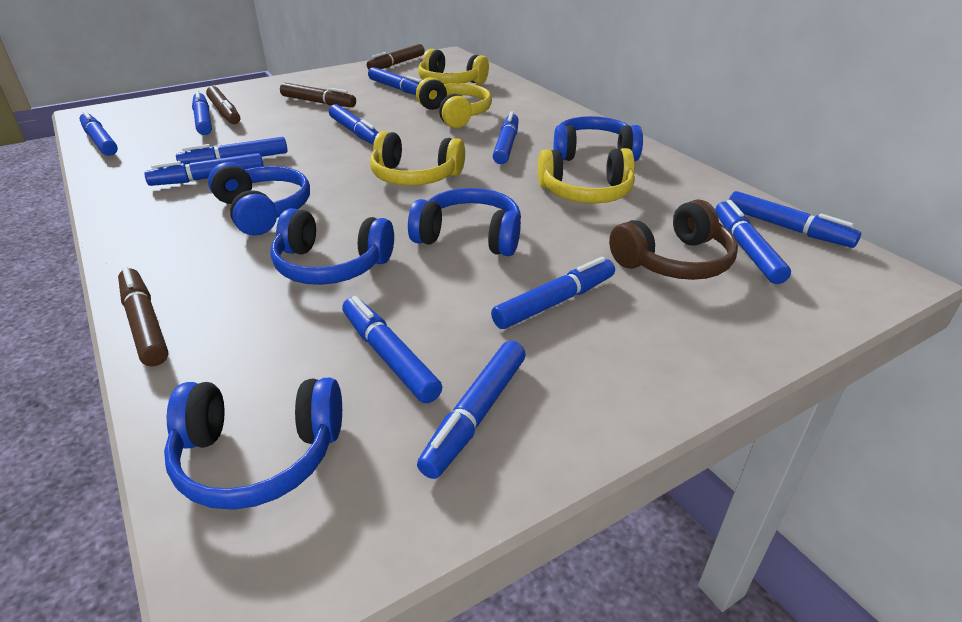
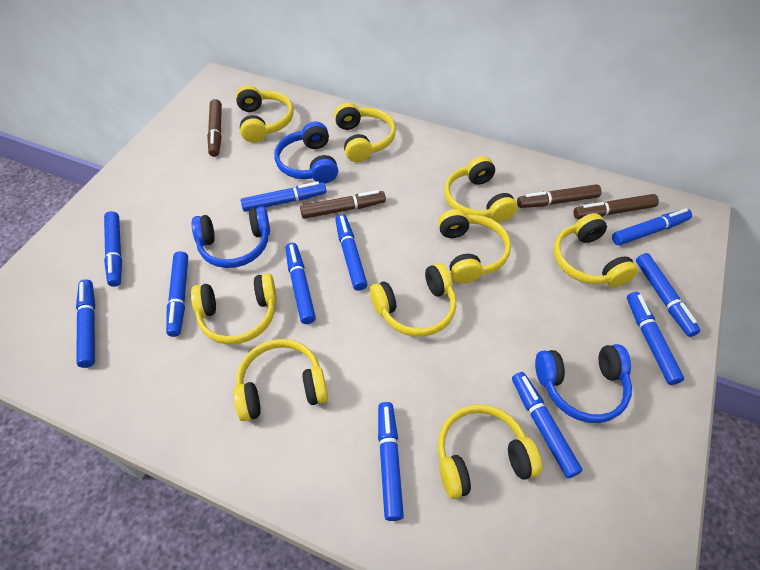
blue headphones: [164,378,342,510] [208,162,310,235] [270,208,394,285] [408,188,521,256] [554,116,643,161] = 5 -> [192,206,270,268] [274,121,338,183] [535,344,632,423] = 3
blue marker: [79,111,118,156] [144,153,264,186] [176,137,288,164] [192,90,212,135] [329,104,379,145] [342,296,442,403] [368,67,421,95] [417,341,526,479] [491,257,615,329] [493,111,519,164] [715,200,791,284] [729,191,861,248] = 12 -> [76,279,95,368] [104,211,122,287] [166,251,188,337] [241,181,326,212] [285,243,316,324] [335,214,367,291] [378,402,404,521] [512,372,582,478] [612,208,692,245] [627,292,684,385] [636,253,700,337] = 11
brown headphones: [609,200,738,280] = 1 -> none = 0
yellow headphones: [370,131,465,186] [416,77,492,128] [418,49,489,84] [538,148,635,203] = 4 -> [191,273,277,345] [233,339,328,421] [236,85,293,143] [334,103,396,162] [370,263,456,337] [437,404,542,499] [438,209,511,283] [444,156,518,222] [554,213,638,287] = 9

